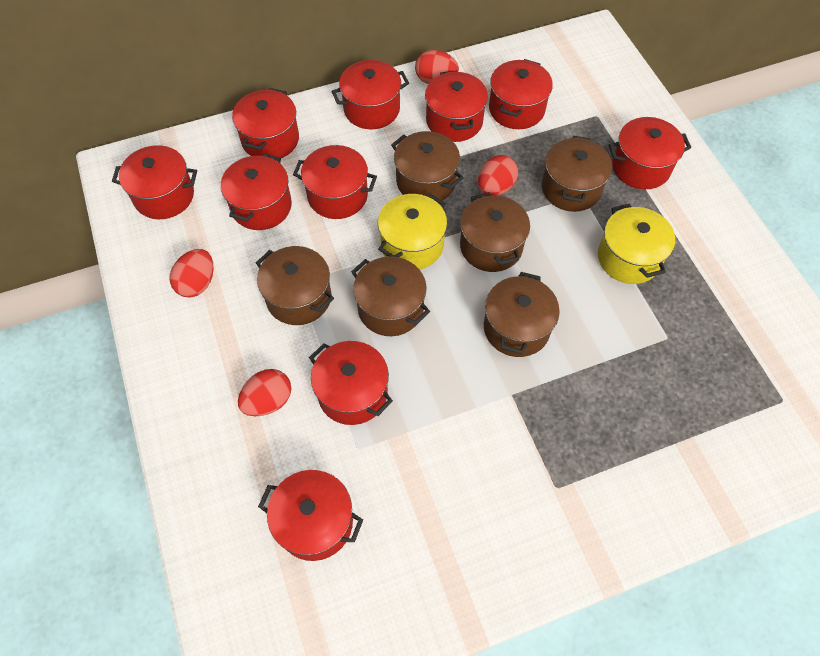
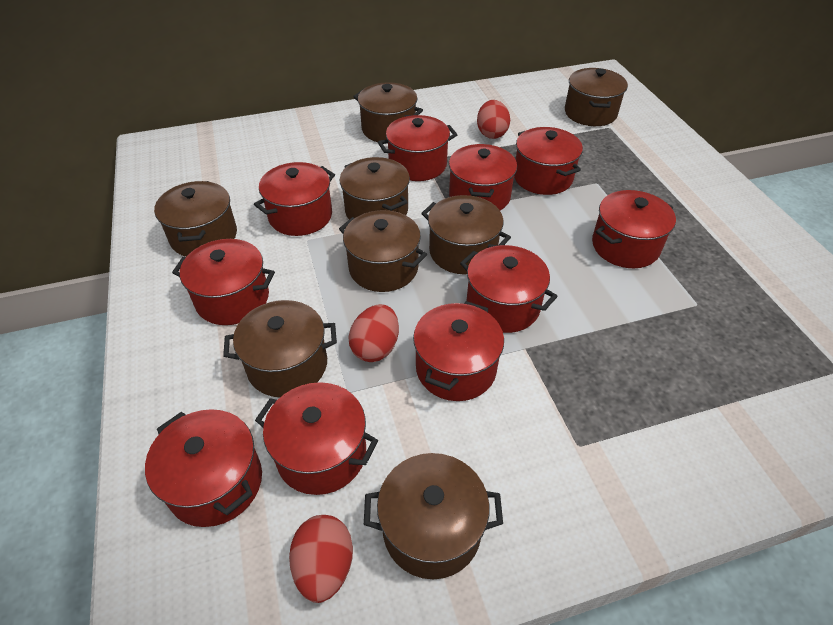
brown pot: [256,246,334,325] [351,257,430,336] [391,131,463,201] [460,192,530,272] [484,272,560,357] [542,136,612,212] = 6 -> [154,181,237,257] [223,300,337,398] [339,210,427,292] [340,157,410,219] [353,82,423,142] [364,453,503,579] [421,195,511,274] [565,68,628,126] = 8
red egg: [170,249,214,298] [238,369,291,416] [415,50,459,84] [478,155,518,196] = 4 -> [289,515,353,603] [348,304,399,362] [477,100,510,139] = 3
yellow pot: [378,194,447,270] [598,204,675,284] = 2 -> none = 0

